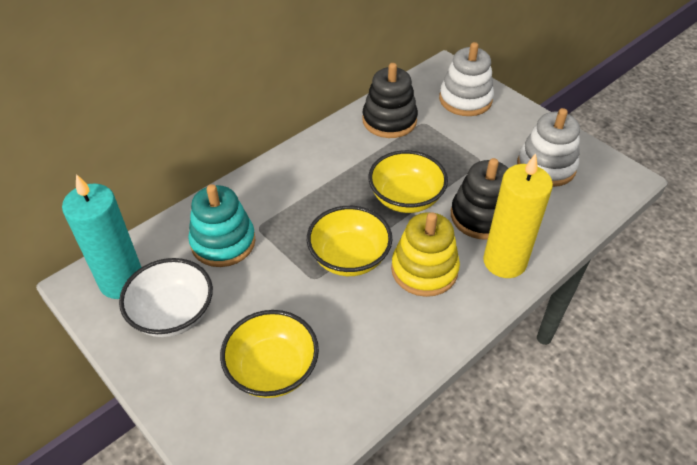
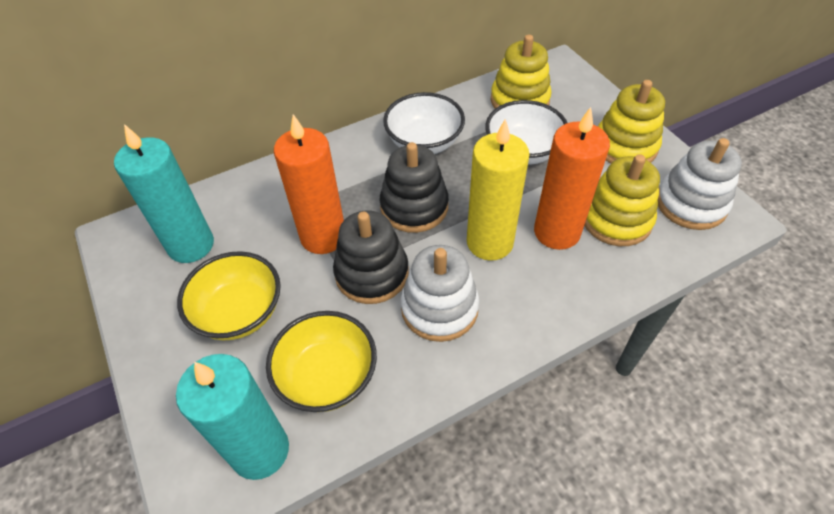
orange candle: none = 0 -> [274,114,344,254] [534,107,610,250] = 2
turquoise candle: [62,174,141,299] = 1 -> [114,124,214,263] [176,354,289,480] = 2
turquoise stacking toy: [188,184,256,267] = 1 -> none = 0
white bowl: [119,258,213,337] = 1 -> [383,92,465,154] [485,100,567,165] = 2
yellow bowl: [220,310,319,398] [307,206,392,276] [368,150,448,213] = 3 -> [177,251,281,341] [266,311,377,412] = 2
yellow stacking toy: [391,212,460,297] = 1 -> [491,35,552,109] [584,154,660,246] [598,80,665,163] = 3

